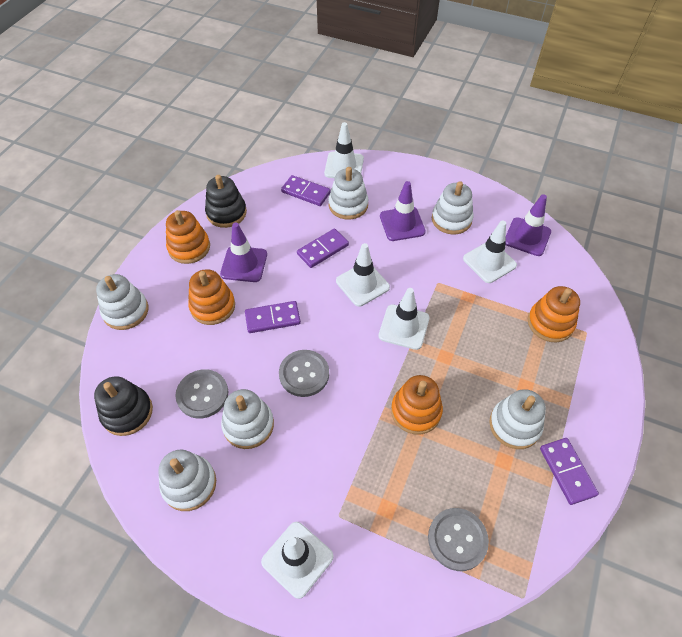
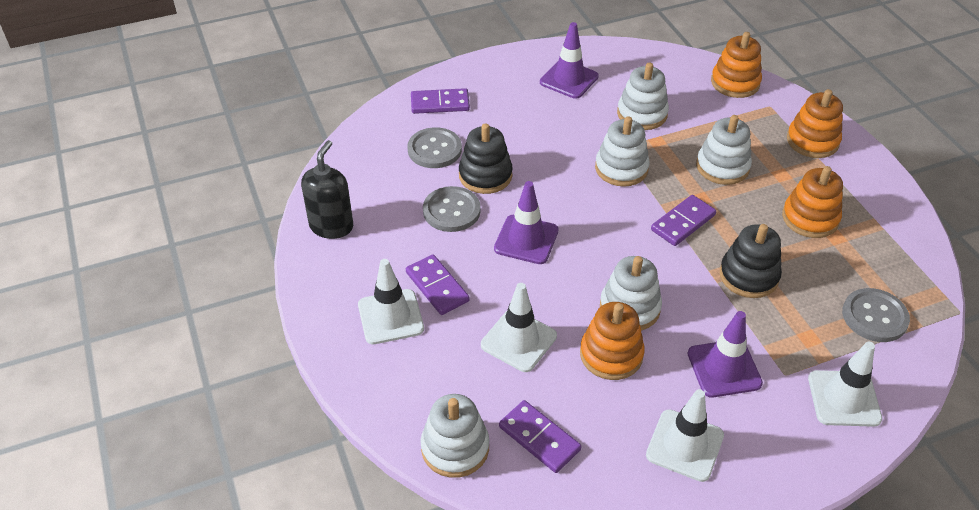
black soap dispenser: none = 0 -> [301,140,353,239] = 1
white stacking toy: [96,274,148,330] [158,449,216,511] [221,389,274,449] [328,167,368,220] [432,181,474,235] [489,389,546,449] = 6 -> [421,394,489,478] [595,116,650,187] [600,256,662,331] [617,62,669,130] [696,115,752,185] = 5
white traffic cone: [261,522,334,599] [324,122,364,178] [336,243,390,307] [378,288,429,350] [463,220,517,283] = 5 -> [358,259,424,344] [481,283,557,372] [646,389,724,482] [808,342,882,427] = 4

